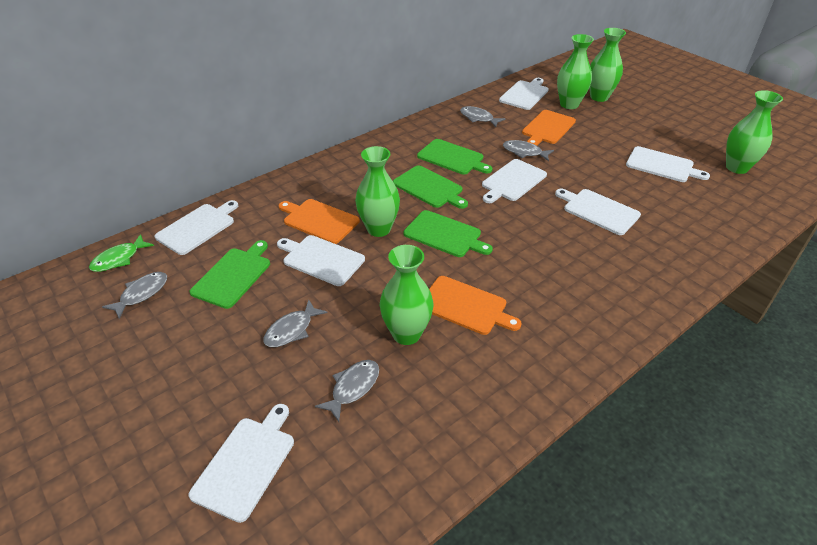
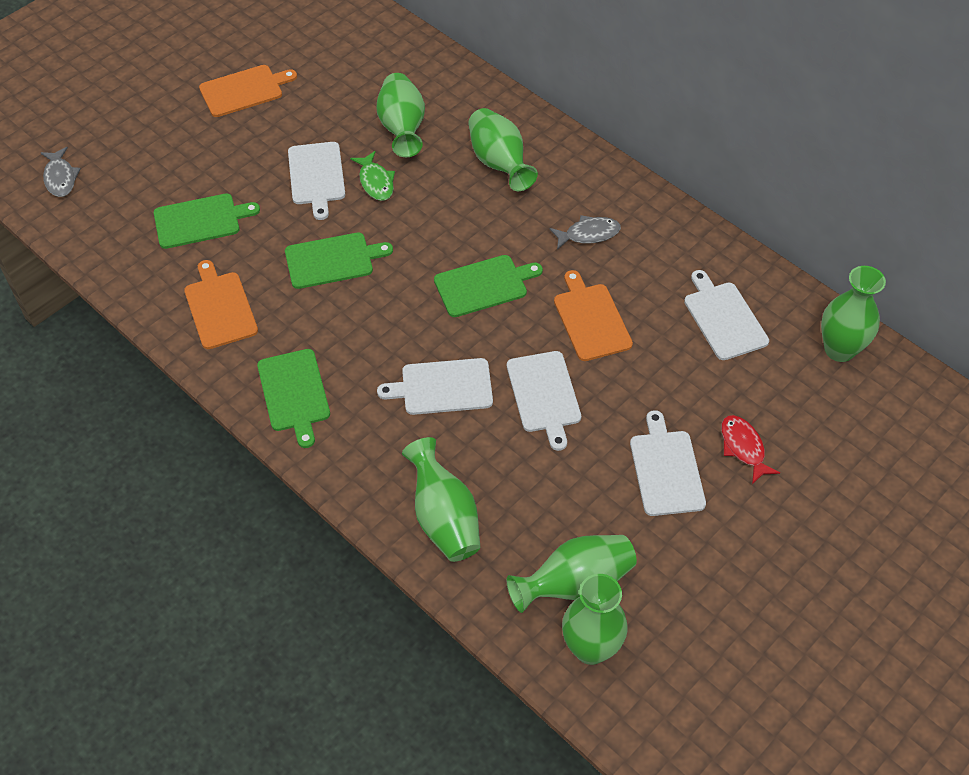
green vase: [355,146,400,237] [380,245,433,345] [557,34,594,109] [589,28,626,102] [726,90,783,174] = 5 -> [377,73,425,157] [402,437,480,562] [468,108,538,191] [507,535,637,613] [562,574,628,665] [821,266,886,362] = 6
grey fish: [102,272,167,319] [263,299,328,347] [315,360,379,422] [460,106,505,127] [503,140,554,161] = 5 -> [41,147,81,197] [550,215,621,250] = 2
red fish: none = 0 -> [721,415,780,484] = 1
white cutting board: [155,200,238,255] [188,404,294,523] [277,235,365,286] [482,159,547,203] [499,78,549,110] [555,189,641,235] [626,146,710,182] = 7 -> [288,142,345,220] [377,358,493,415] [507,351,581,451] [630,410,706,516] [684,270,769,360] = 5

